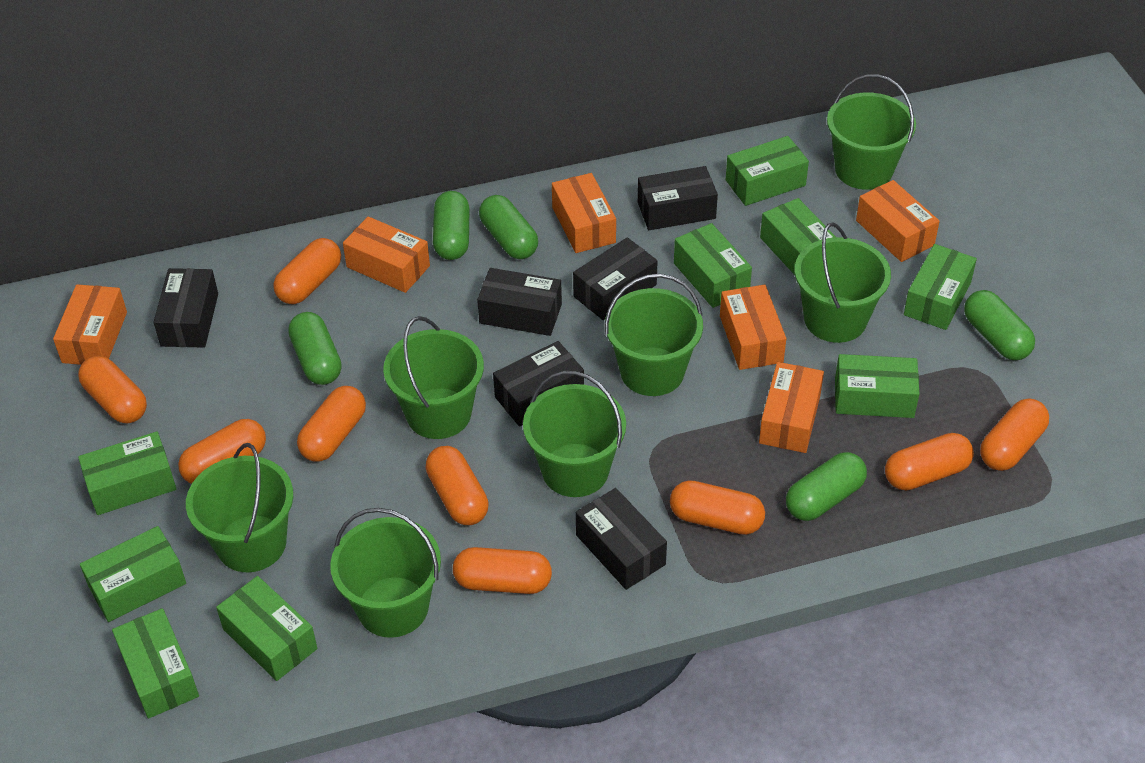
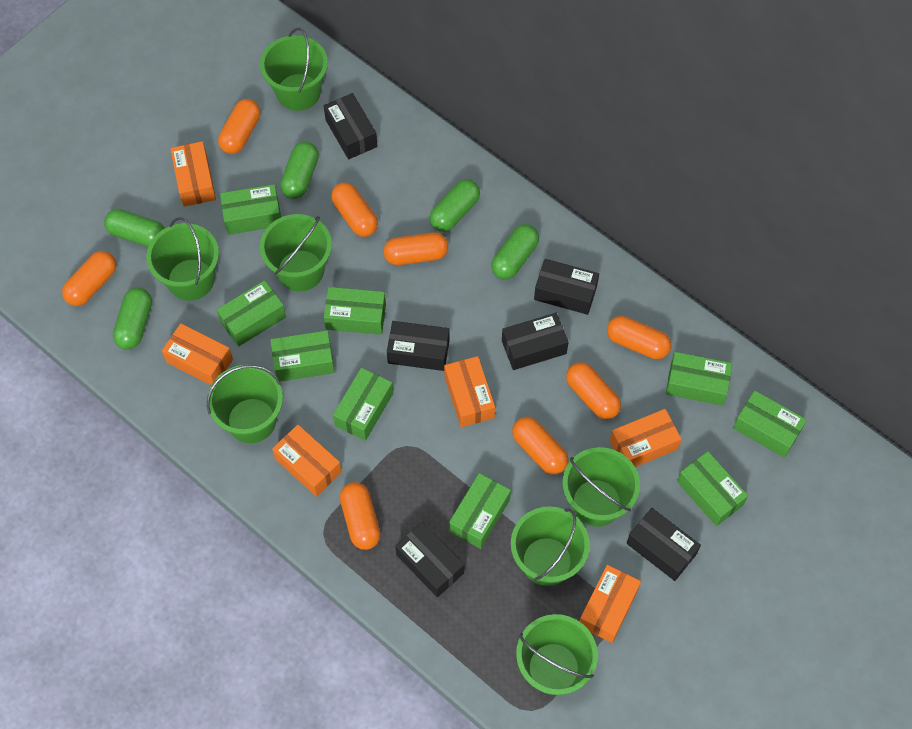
orange capsule: [78,356,147,423] [178,419,266,484] [273,238,341,304] [297,386,366,462] [426,446,489,525] [453,547,552,594] [670,480,765,535] [885,433,974,491] [980,398,1049,471] = 9 -> [62,251,116,306] [218,99,260,154] [331,183,378,237] [340,482,381,550] [383,232,448,265] [512,417,569,475] [566,362,621,419] [607,316,671,359] = 8

